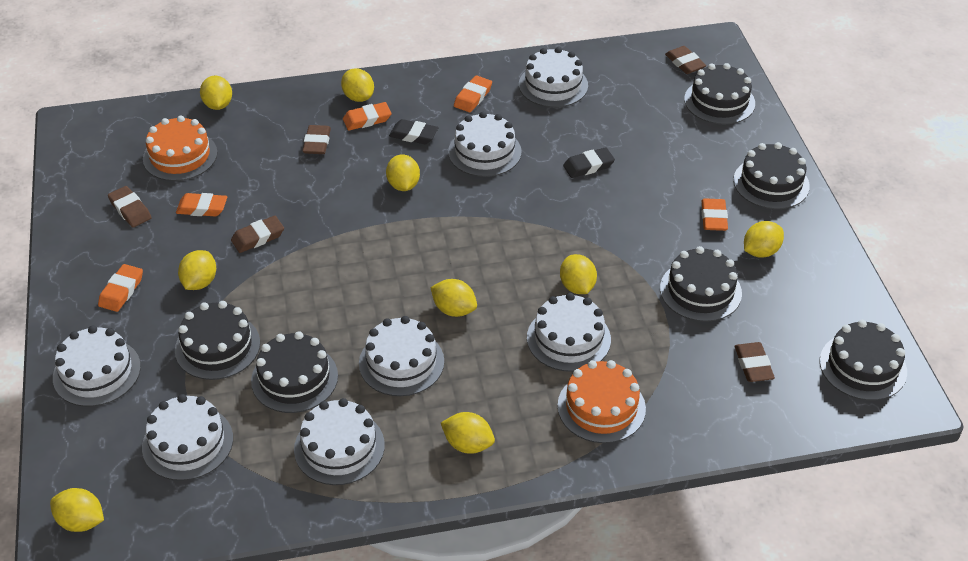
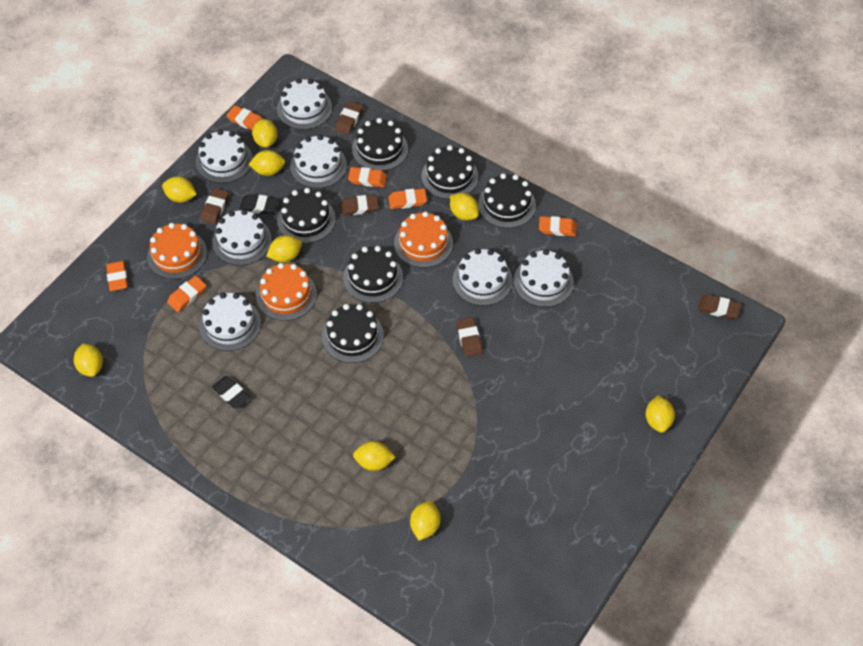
orange cake: [143,115,217,181] [558,360,646,443] = 2 -> [147,223,207,279] [256,263,317,321] [394,211,453,268] = 3
orange eraser: [98,264,143,312] [176,193,227,217] [343,102,391,130] [454,75,492,112] [702,198,728,231] = 5 -> [106,261,128,291] [167,276,206,312] [226,105,263,130] [348,167,387,187] [388,189,427,209] [539,216,577,236] = 6

